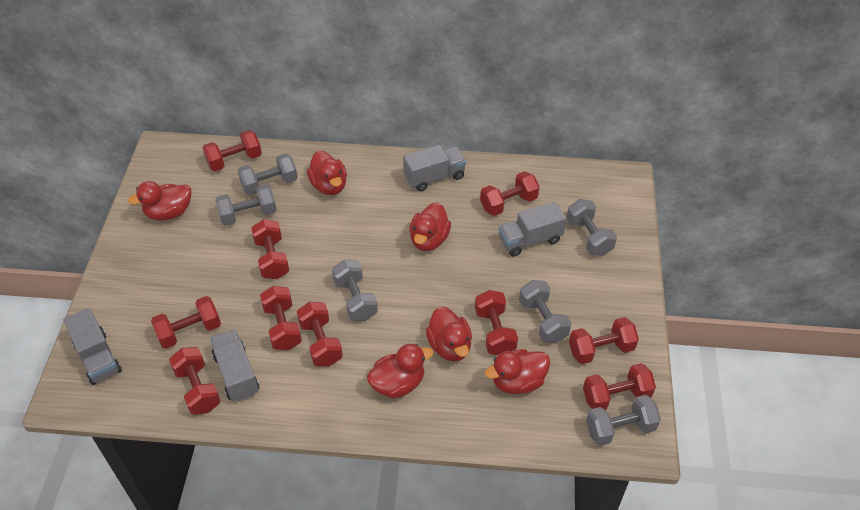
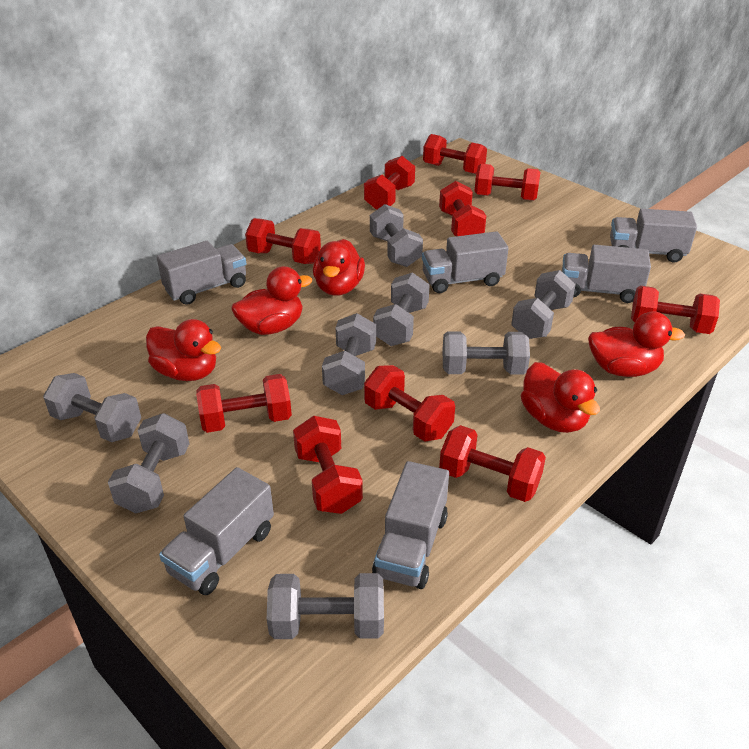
grey dumbbell: [215,184,277,226] [238,153,298,195] [332,260,378,321] [519,280,571,343] [567,199,617,256] [586,395,661,446] = 6 -> [43,373,141,442] [108,413,189,514] [267,573,384,639] [322,313,376,395] [370,204,423,267] [373,272,430,346] [442,331,530,375] [511,270,576,339] = 8
grey truck: [63,308,122,385] [210,329,259,402] [403,145,466,191] [498,202,567,257] = 4 -> [157,241,246,305] [159,467,274,595] [372,461,449,589] [422,231,508,293] [562,245,651,303] [610,209,697,263] = 6
red duck: [128,181,191,221] [307,151,347,195] [367,344,434,399] [409,202,451,251] [426,307,472,362] [485,349,550,394] = 6 -> [146,319,221,381] [231,266,312,335] [313,239,365,296] [521,362,600,433] [588,311,685,377] = 5

